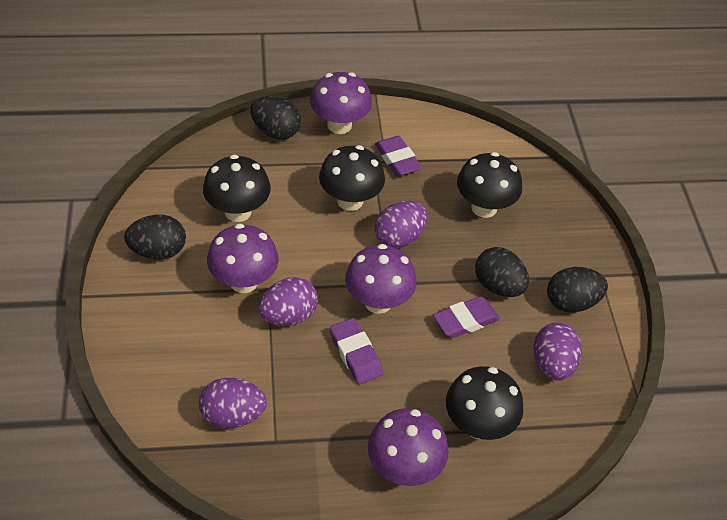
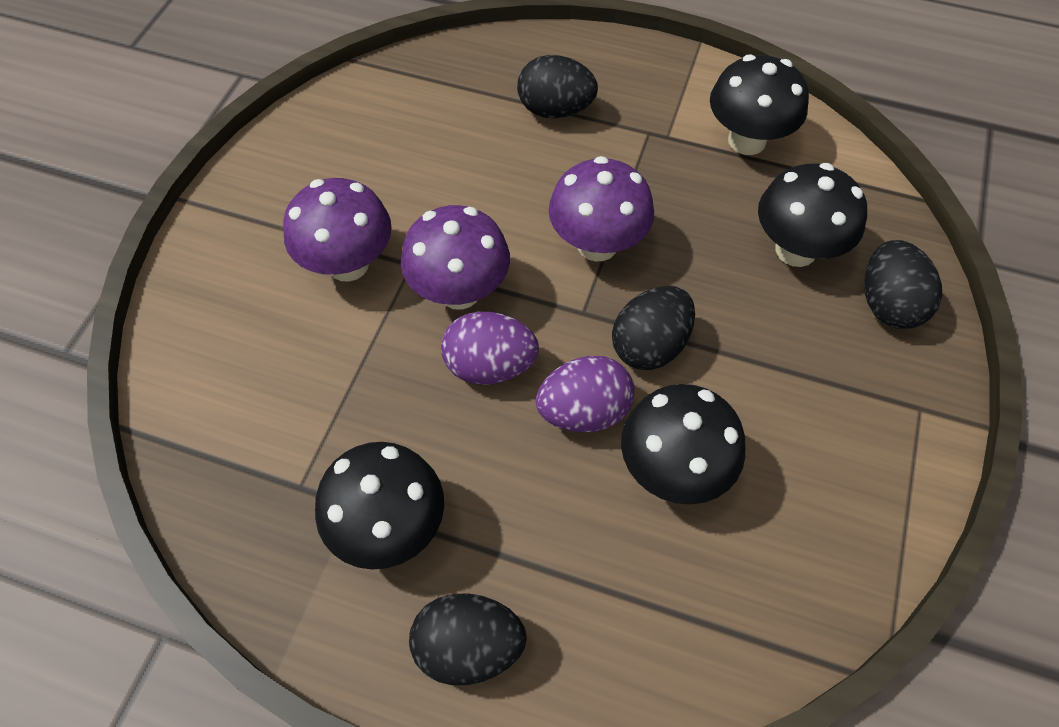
purple egg: [199,378,267,429] [258,277,318,326] [374,201,428,248] [533,323,582,381] = 4 -> [441,312,539,384] [536,356,635,432] = 2
purple eraser: [330,318,383,385] [375,136,422,176] [433,296,500,338] = 3 -> none = 0
purple mushroom: [207,224,279,293] [310,72,372,134] [345,244,417,314] [368,408,449,486] = 4 -> [283,178,392,282] [401,205,510,310] [549,156,654,262] = 3

